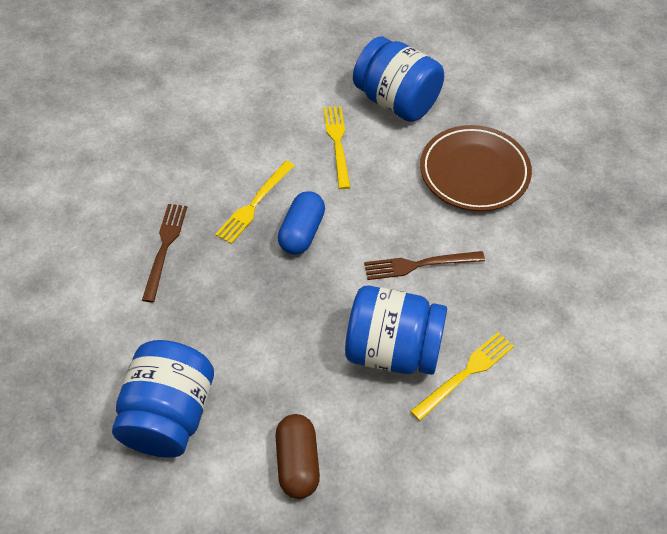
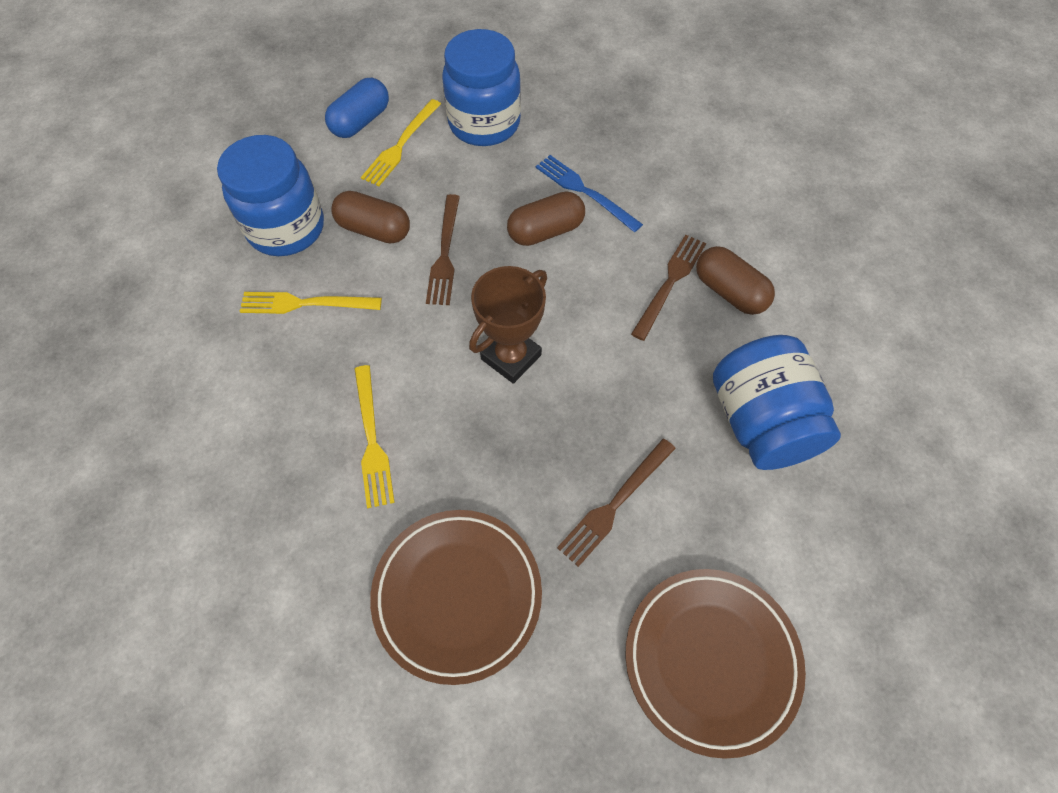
blue fork: none = 0 -> [536,155,643,232] = 1
brown capsule: [275,414,320,499] = 1 -> [331,191,410,244] [507,192,585,246] [696,246,775,315] = 3
brown fork: [142,204,187,302] [364,251,485,280] = 2 -> [426,194,460,305] [557,439,676,567] [631,234,706,341] = 3
brown plate: [420,125,532,211] = 1 -> [370,510,542,685] [625,569,806,759] = 2
brown trophy: none = 0 -> [469,266,547,384] = 1

